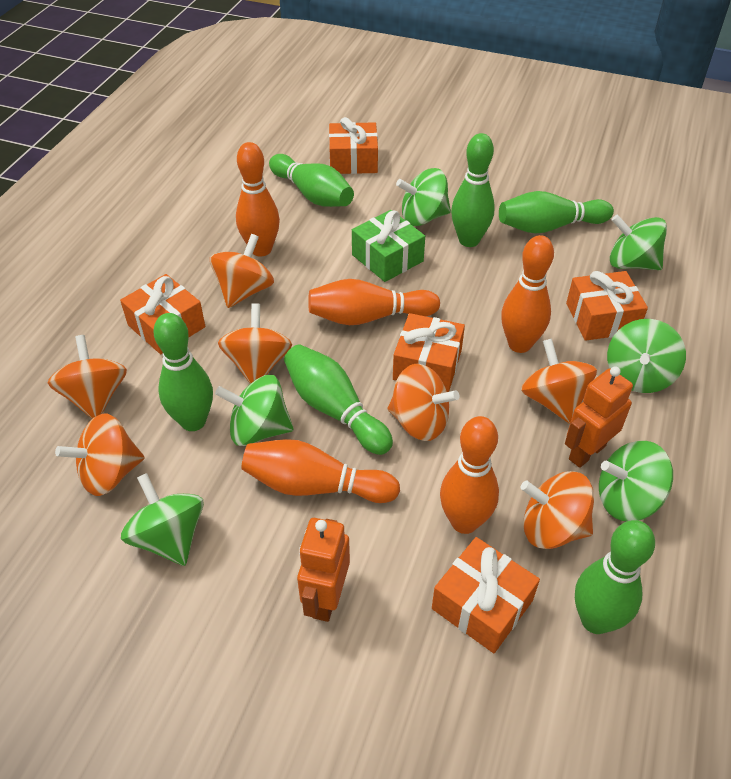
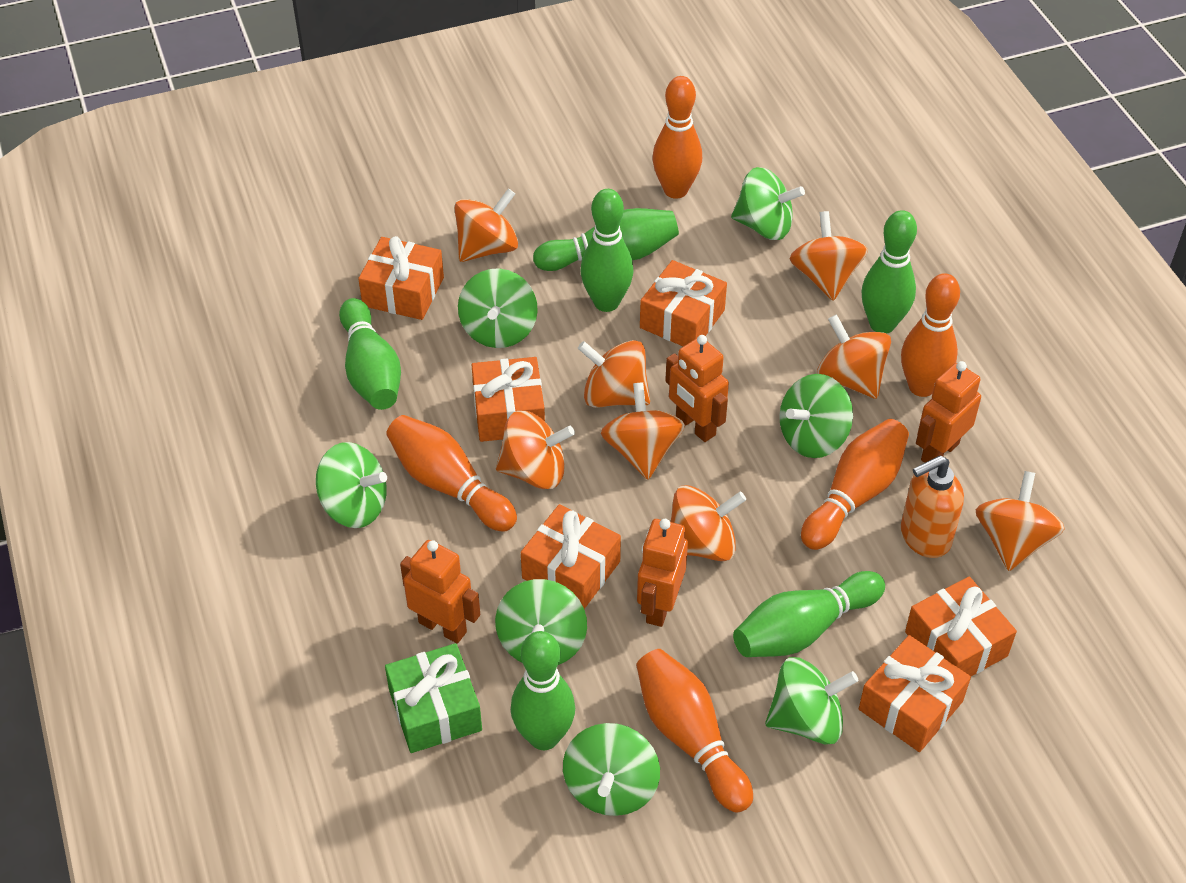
green spinning top: [121,473,204,566] [215,375,294,446] [396,168,451,226] [599,441,673,521] [607,319,686,393] [610,215,667,270] = 6 -> [316,442,387,528] [458,268,538,348] [495,579,587,665] [563,723,660,816] [731,167,805,240] [765,657,858,745] [779,374,853,458] = 7
orange gift: [120,274,205,354] [329,117,378,174] [393,313,465,392] [432,537,540,653] [566,271,648,341] = 5 -> [358,236,444,320] [471,357,545,442] [521,504,621,609] [640,260,727,347] [859,635,971,752] [905,577,1017,676] = 6
orange robot: [297,518,350,622] [565,366,633,468] = 2 -> [400,540,480,644] [637,519,688,627] [665,335,729,442] [916,361,981,463] = 4
orange soap dispenser: none = 0 -> [901,455,964,558] = 1
orange spinning top: [48,335,127,419] [55,413,145,496] [210,234,274,308] [218,303,292,384] [388,364,460,441] [521,338,597,424] [521,471,594,549] = 7 -> [454,188,519,262] [496,411,575,489] [578,340,650,408] [601,382,685,480] [670,485,746,561] [790,211,868,301] [817,314,891,399] [976,471,1065,571] = 8

